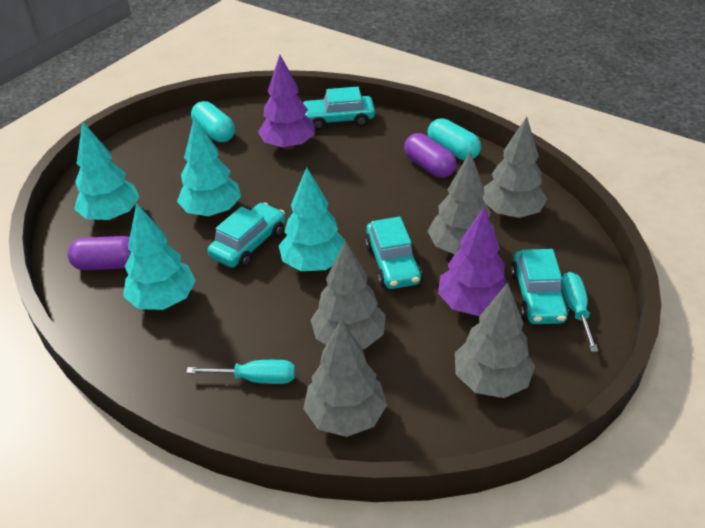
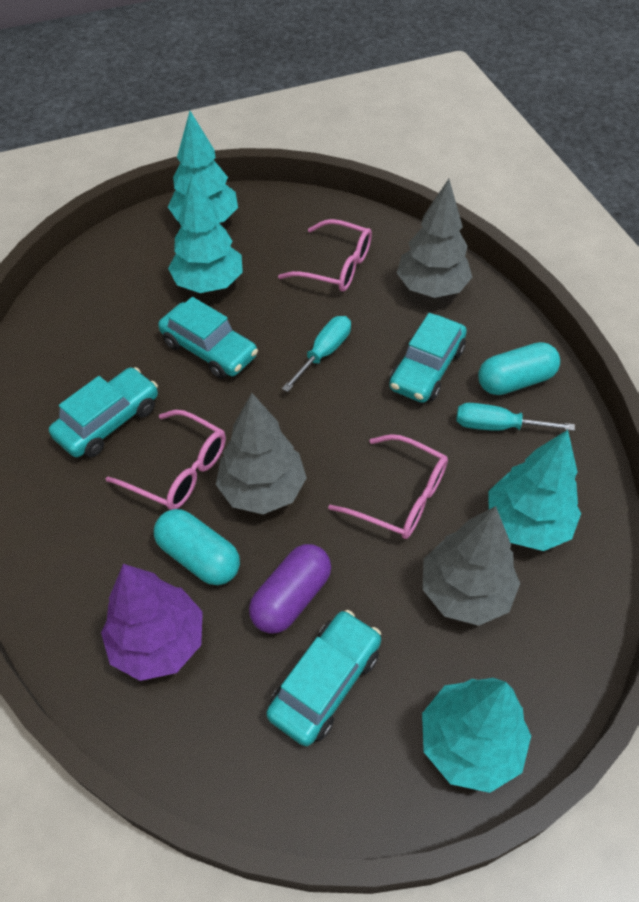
grey tree: [303,320,387,437] [311,240,386,349] [427,152,494,254] [455,283,535,398] [483,117,547,218] = 5 -> [216,393,307,514] [397,179,472,298] [422,506,520,626] = 3
pink glasses: none = 0 -> [105,410,226,510] [278,219,372,292] [328,434,448,539] = 3
purple capsule: [67,236,131,270] [404,133,456,178] = 2 -> [249,544,331,634] = 1
purple tree: [258,55,315,150] [438,206,507,316] = 2 -> [101,564,203,681] = 1

